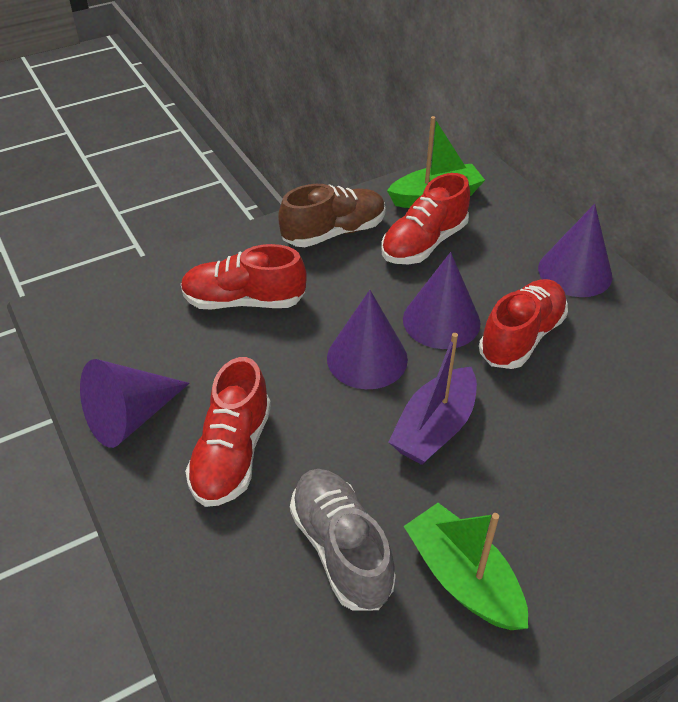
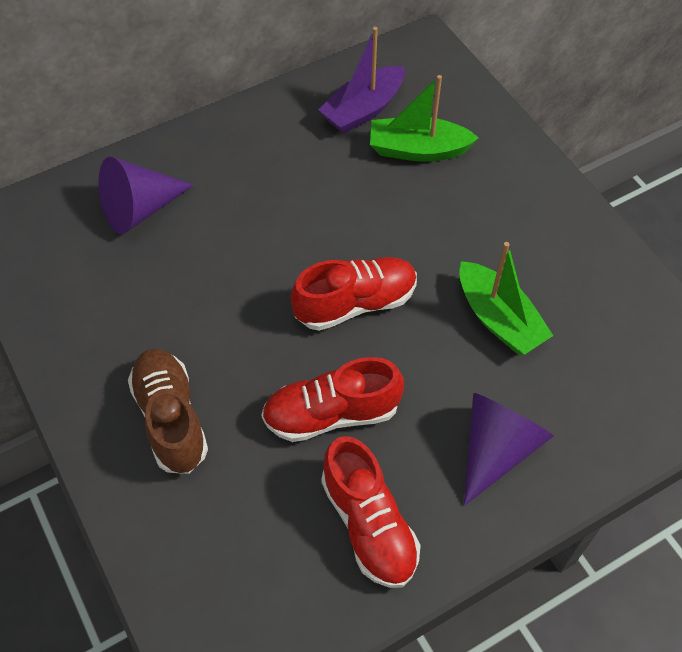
grey shoe: [290,469,396,611] = 1 -> none = 0
purple cone: [80,359,190,448] [327,290,408,389] [403,252,480,349] [538,204,612,297] = 4 -> [98,157,194,234] [464,393,554,506] = 2
red shoe: [181,244,307,310] [185,357,271,507] [381,173,470,264] [479,279,568,369] = 4 -> [262,357,404,442] [291,257,417,331] [321,436,421,588] = 3

